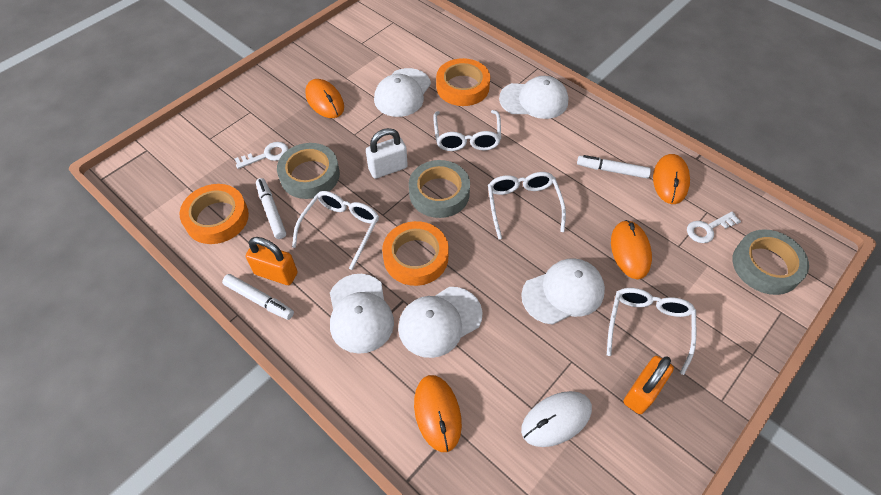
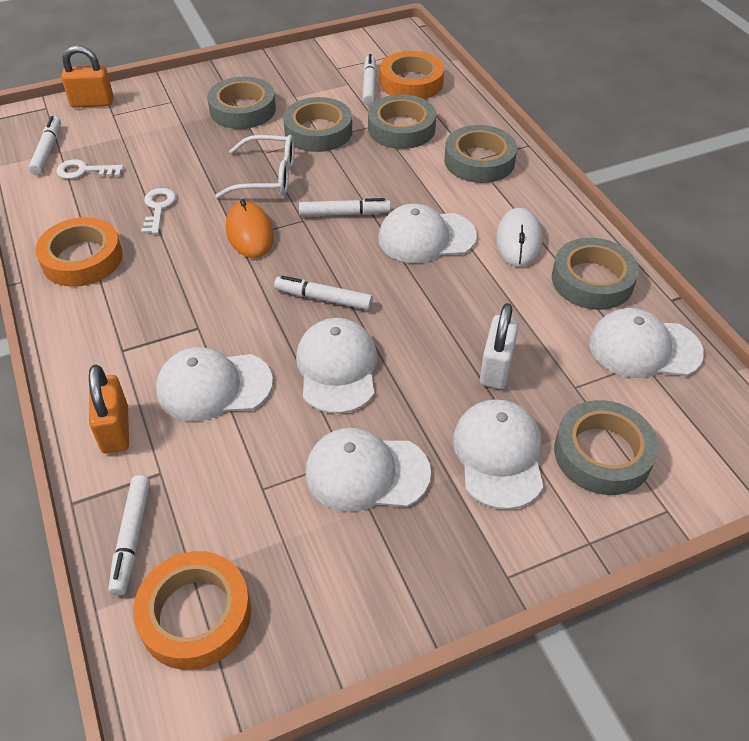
grey tape: [277,143,340,199] [409,160,470,218] [732,229,809,295] = 3 -> [207,77,276,129] [283,97,352,152] [368,94,436,149] [444,125,517,183] [552,238,639,310] [554,400,659,495] = 6
orange mouse: [305,79,344,118] [414,375,462,452] [611,220,652,279] [653,154,690,204] = 4 -> [226,199,274,258] = 1
white cap: [330,274,394,354] [374,68,431,117] [398,287,482,358] [499,76,568,119] [521,258,605,325] = 5 -> [156,347,273,421] [296,318,377,414] [305,428,431,512] [378,204,477,263] [453,399,543,510] [589,308,704,378] = 6
white glasses: [292,191,379,270] [433,110,501,151] [488,172,566,240] [607,288,696,375] = 4 -> [215,135,295,198] = 1
white marker: [222,274,294,320] [256,178,286,239] [577,155,651,178] = 3 -> [28,116,61,175] [108,475,150,596] [274,276,373,310] [299,198,391,216] [363,54,377,105] = 5

